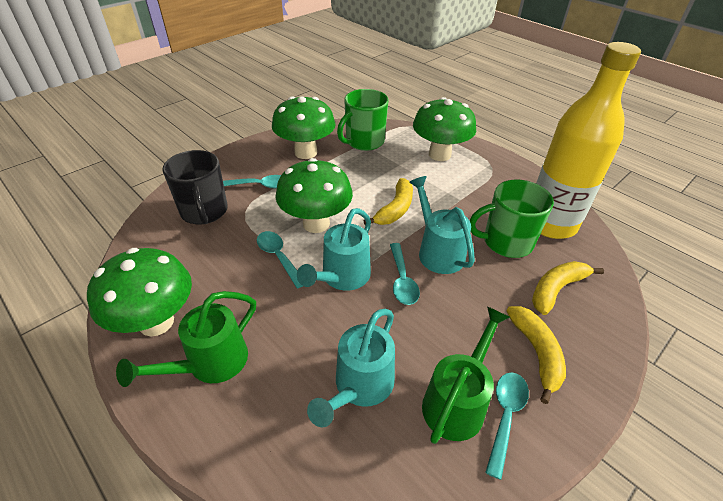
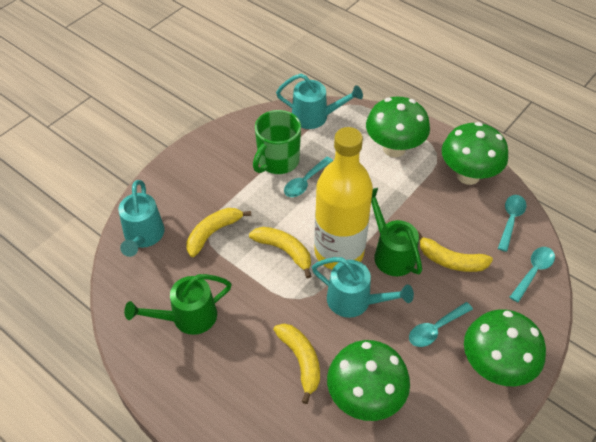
black mug: [162,150,228,224] = 1 -> none = 0
green mug: [337,89,388,151] [469,180,554,258] = 2 -> [253,110,301,174] = 1
yellow banana: [364,178,413,225] [506,306,566,404] [532,261,604,315] = 3 -> [186,208,251,257] [249,227,311,278] [273,324,320,404] [418,231,493,272] = 4

